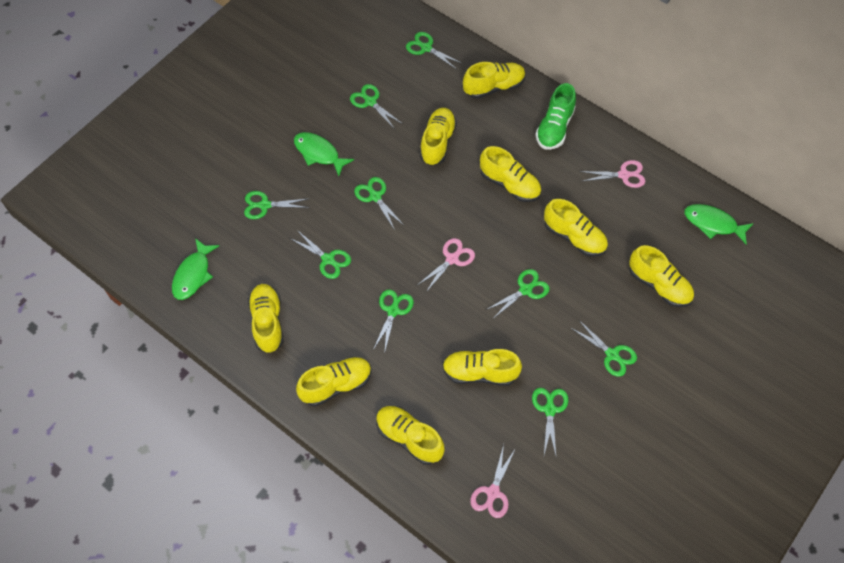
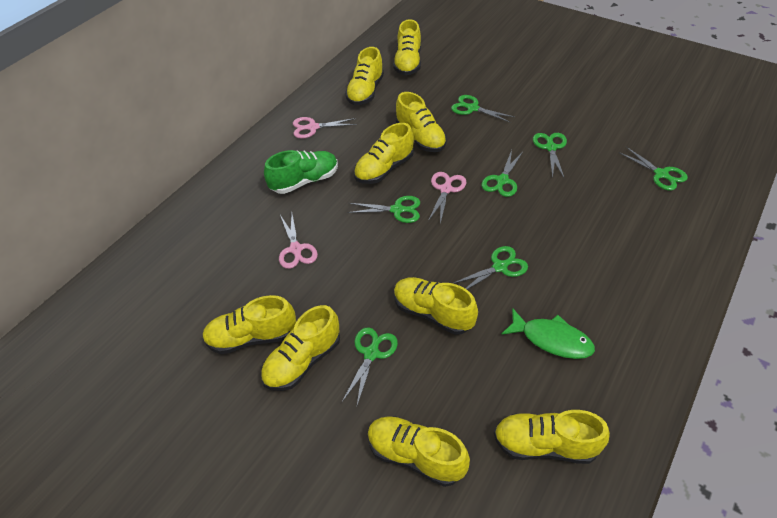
green fish: [172,238,219,300] [294,132,354,176] [684,204,754,245] = 3 -> [501,308,595,359] = 1
green scissors: [244,191,310,219] [290,230,351,279] [350,84,403,129] [354,177,404,230] [373,289,414,354] [406,32,462,69] [486,269,550,318] [532,388,568,455] [571,320,637,377] = 9 -> [342,327,398,405] [347,196,420,223] [451,95,514,123] [453,246,528,289] [481,150,523,197] [533,133,567,179] [618,147,688,191] = 7

